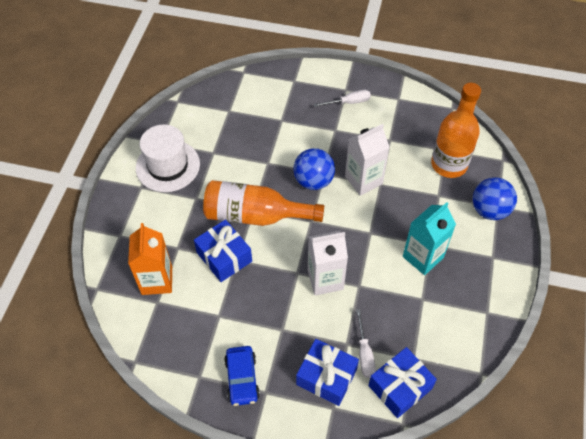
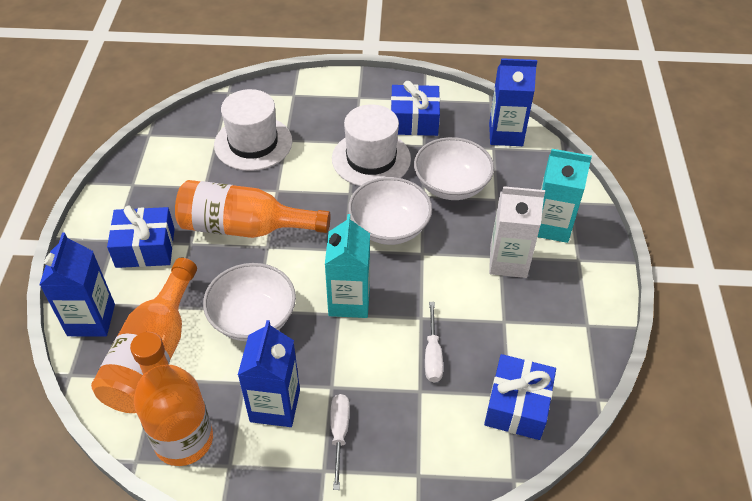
blue ball: [293,148,335,190] [473,177,517,220] = 2 -> none = 0
blue car: [224,346,260,406] = 1 -> none = 0
blue carton: none = 0 -> [39,232,115,337] [238,320,300,427] [489,58,537,146] = 3
orange bottle: [203,180,324,226] [431,83,481,178] = 2 -> [91,258,197,413] [130,332,213,466] [175,180,331,238] = 3
orange carton: [128,223,172,295] = 1 -> none = 0
turquoise carton: [403,202,456,275] = 1 -> [325,214,370,318] [538,149,592,243] = 2
white bowl: none = 0 -> [203,263,296,341] [348,177,432,245] [414,137,494,200] = 3
white carton: [308,231,348,296] [345,124,390,196] = 2 -> [489,186,545,278] = 1
white hat: [136,124,200,192] = 1 -> [214,89,292,171] [332,104,411,186] = 2

